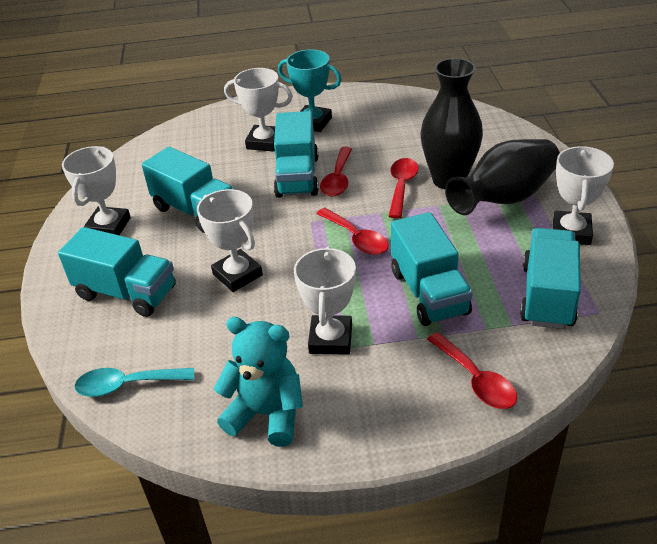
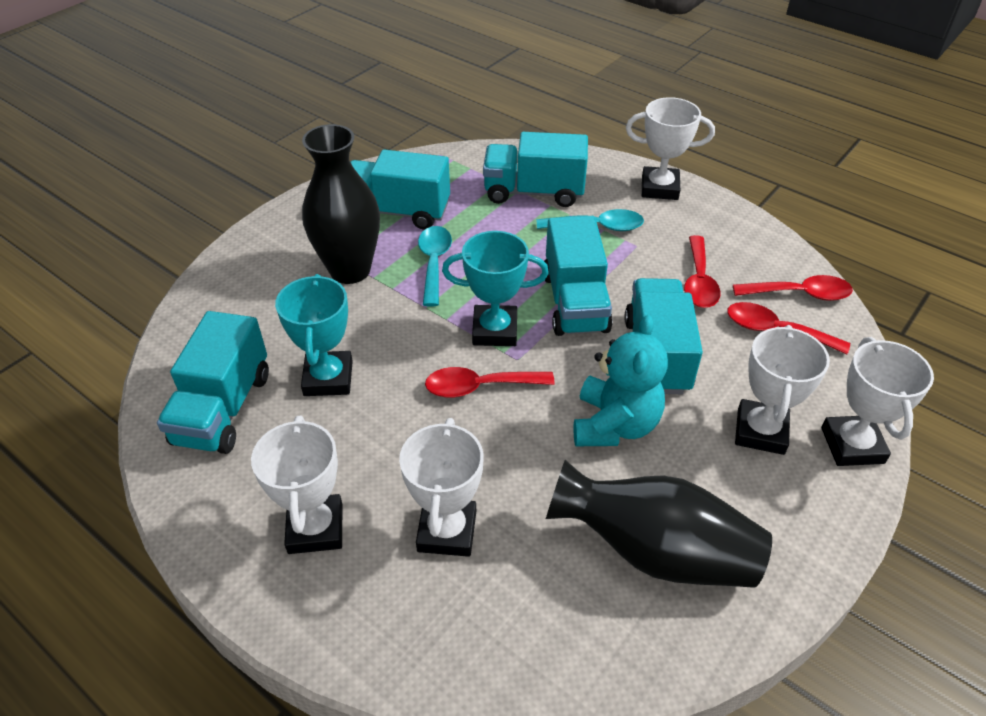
turquoise spoon: [74,368,194,397] = 1 -> [418,226,452,307] [537,209,644,231] = 2
turquoise trophy: [278,49,342,132] = 1 -> [275,274,353,396] [442,231,549,346] = 2

